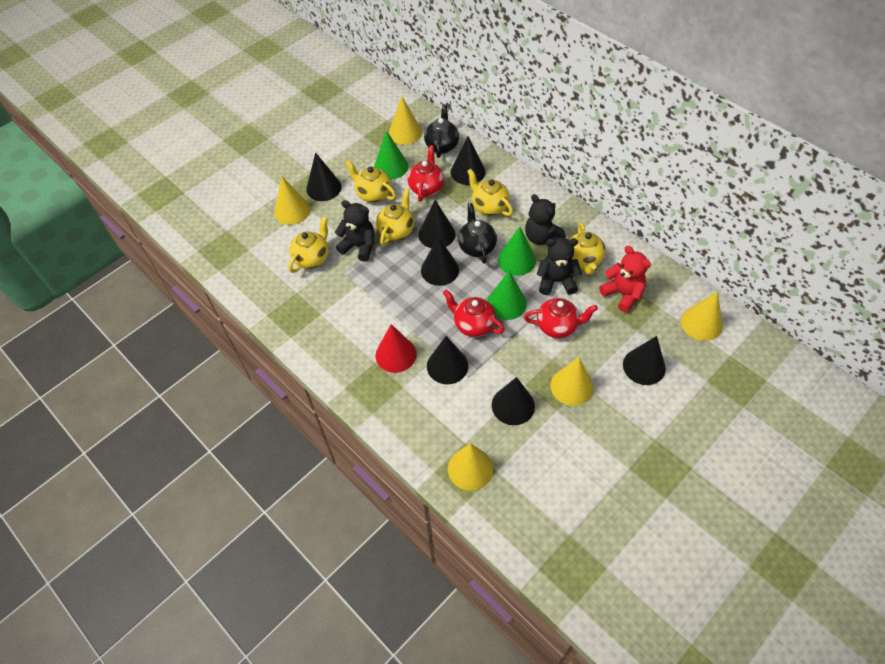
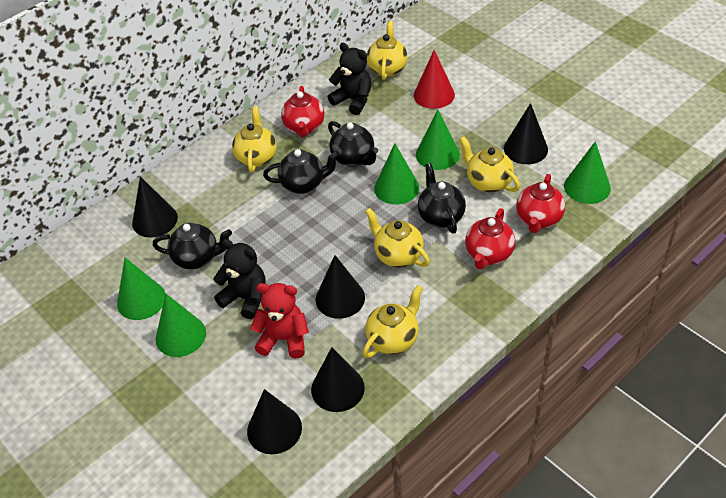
black cone: [306,152,342,201] [418,200,455,248] [421,236,459,286] [427,336,468,384] [451,136,485,185] [492,377,535,425] [623,336,666,385] = 7 -> [132,176,178,238] [247,389,302,454] [311,347,365,412] [316,255,365,319] [504,103,548,164] = 5
black teapot: [424,104,459,158] [458,203,497,263] = 2 -> [153,223,232,269] [263,149,340,194] [328,121,378,167] [418,163,466,234] = 4
black teddy bear: [335,200,374,262] [525,194,566,245] [537,238,582,295] = 3 -> [213,239,265,319] [328,43,372,115] = 2
green cone: [374,131,408,180] [487,271,527,320] [498,227,536,276] = 3 -> [117,258,166,320] [156,294,206,357] [374,143,419,205] [416,109,460,170] [564,141,611,204] = 5
yellow cone: [274,177,310,225] [389,97,422,145] [448,443,493,491] [550,357,593,406] [681,291,723,341] = 5 -> none = 0

